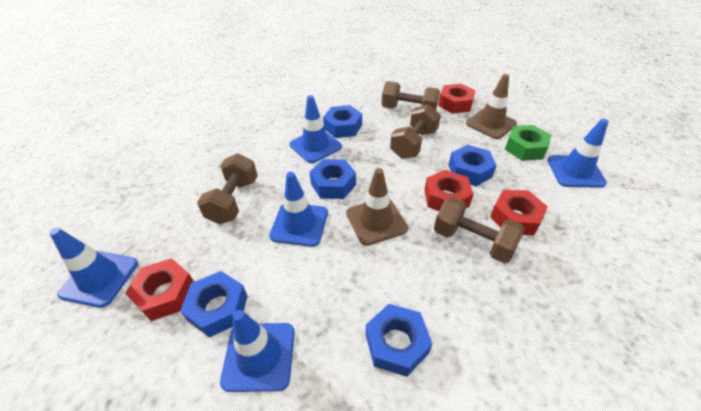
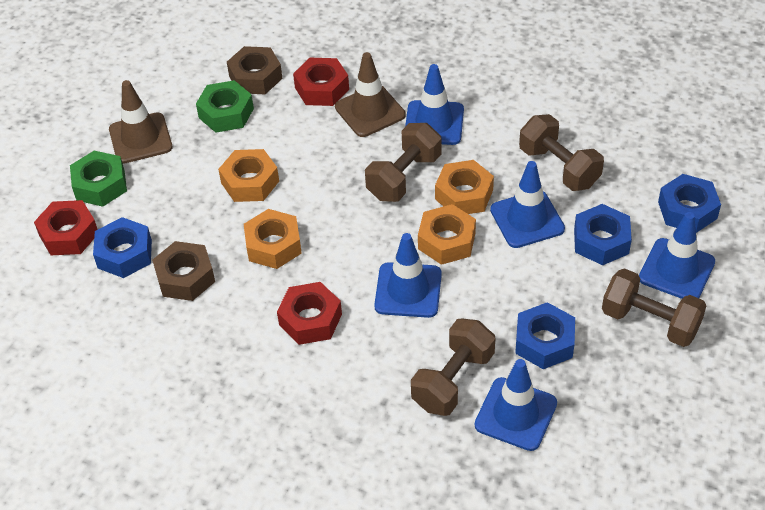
blue nut: [180,271,247,337] [309,159,356,199] [323,105,362,138] [366,304,432,377] [449,145,497,186] = 5 -> [93,217,152,278] [515,302,575,369] [574,204,632,265] [658,174,721,233] = 4
brown nut: none = 0 -> [152,241,215,301] [227,46,283,94] = 2
green nut: [505,125,551,161] = 1 -> [70,151,127,207] [196,80,254,133] = 2
orange nut: none = 0 -> [218,149,279,202] [244,209,302,269] [418,204,476,265] [435,160,494,214] = 4
red nut: [125,258,194,321] [424,170,473,211] [438,84,475,114] [490,190,548,235] = 4 -> [34,200,98,255] [277,282,342,345] [293,58,349,106] = 3

